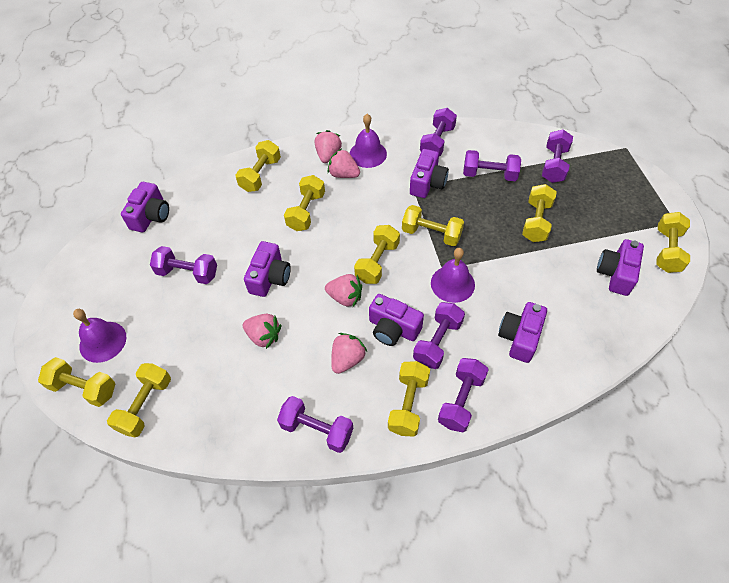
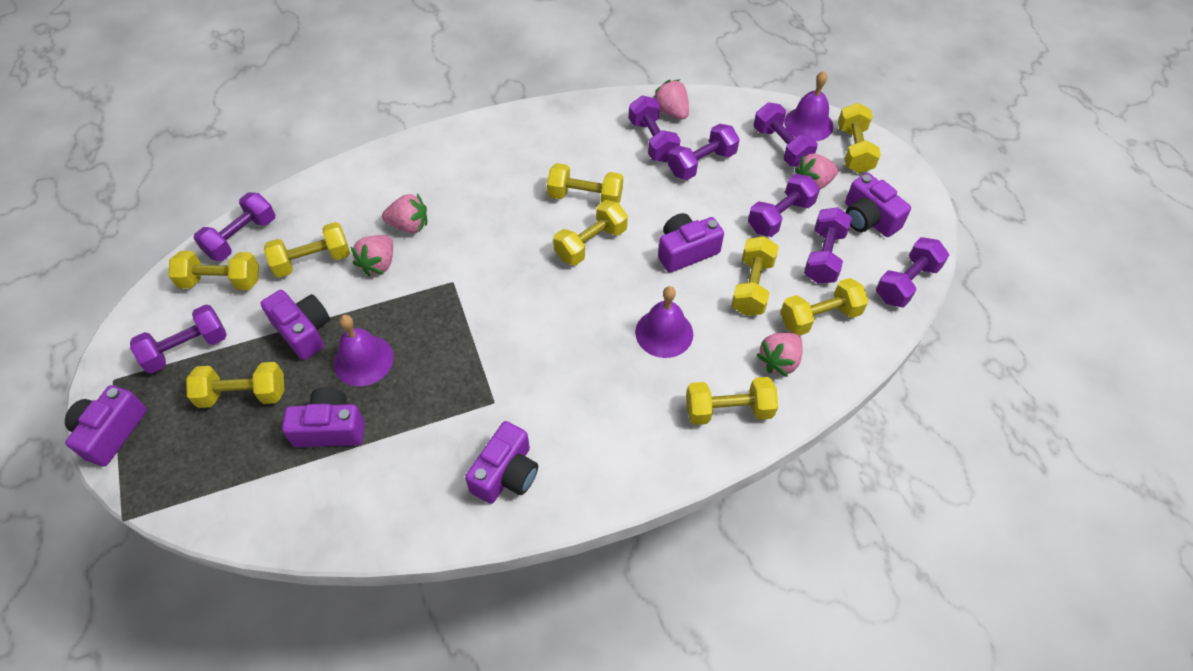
purple dumbbell: [150,246,217,284] [277,396,353,453] [413,302,465,369] [420,108,457,156] [438,358,489,432] [463,150,521,181] [542,129,573,183] = 7 -> [130,304,227,374] [194,192,275,261] [629,96,680,162] [668,124,740,180] [748,174,820,237] [754,103,818,167] [804,207,852,284] [876,237,949,307] = 8

